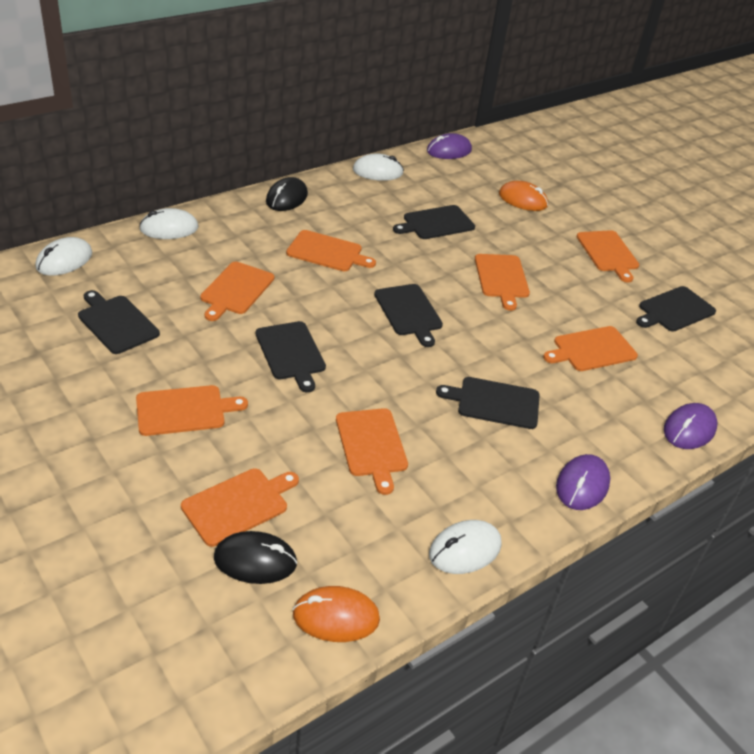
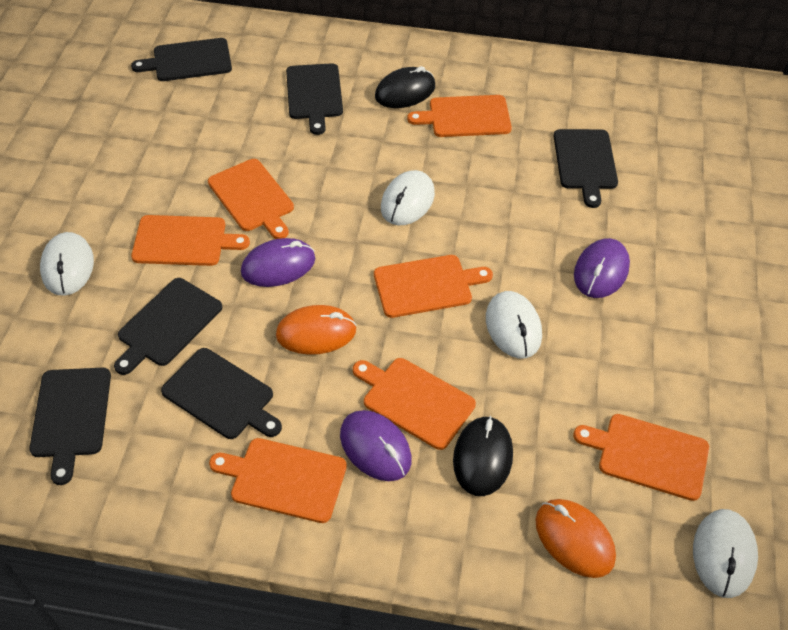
orange cutting board: [136,385,248,436] [181,468,299,547] [200,262,274,321] [286,230,376,271] [336,408,408,495] [475,254,530,311] [543,326,638,371] [576,230,639,283] = 8 -> [131,215,250,266] [208,159,294,239] [209,438,347,523] [353,358,476,450] [374,255,493,318] [407,95,512,137] [573,414,709,501] = 7

